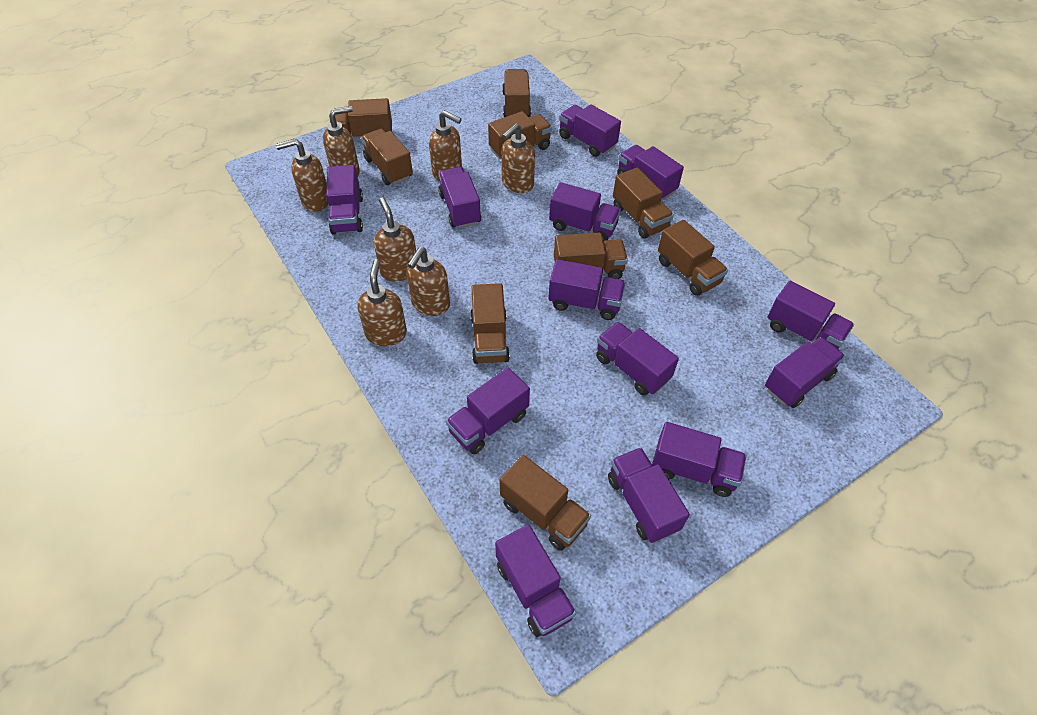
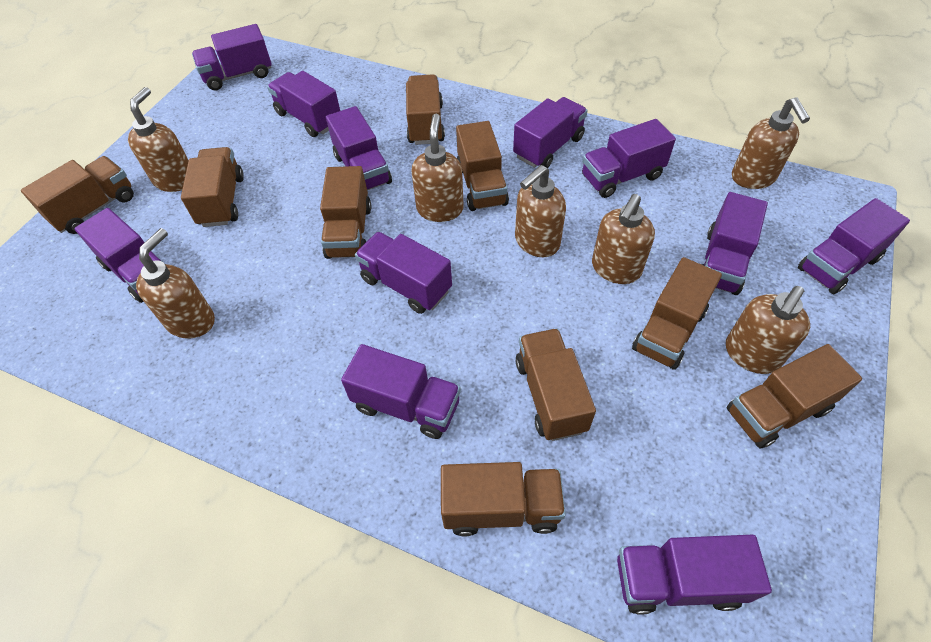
purple truck: [326,165,363,234] [438,167,481,228] [446,367,530,454] [495,524,576,637] [548,259,626,320] [549,182,621,241] [559,104,621,157] [596,322,679,395] [608,447,690,543] [617,145,684,200] [652,422,747,497] [765,337,845,408] [767,281,854,349] = 13 -> [75,208,165,303] [192,24,272,91] [267,71,340,137] [326,106,392,190] [341,344,461,439] [355,232,452,314] [513,97,588,168] [582,119,676,198] [617,535,772,615] [701,192,768,295] [798,198,910,294] = 11

